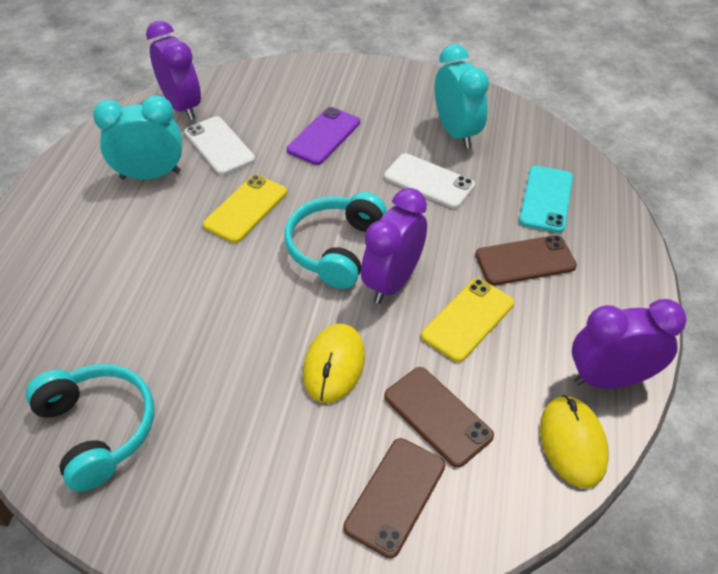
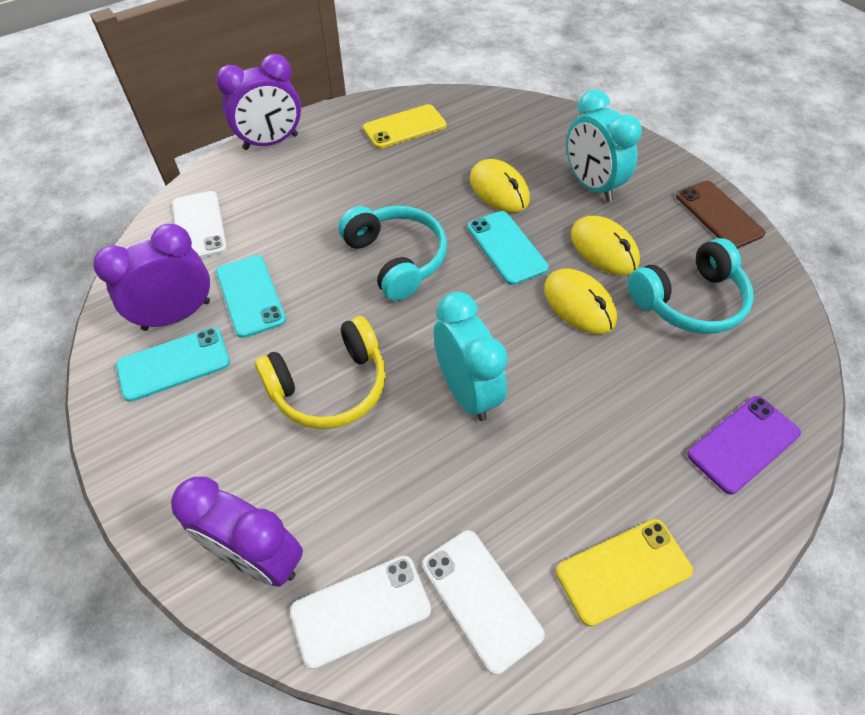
brown phone: [343,438,445,558] [384,367,494,468] [475,235,577,286] = 3 -> [676,181,765,249] = 1
turquoise phone: [519,166,573,233] = 1 -> [116,327,230,402] [216,255,286,338] [467,211,549,285] = 3
white phone: [184,116,255,175] [384,153,475,209] = 2 -> [172,191,227,258] [290,555,431,669] [422,530,545,675] = 3
yellow headphones: none = 0 -> [255,316,386,429] = 1
yellow mouse: [303,324,365,403] [540,395,609,488] = 2 -> [470,159,530,213] [544,268,617,334] [571,216,640,275] = 3

